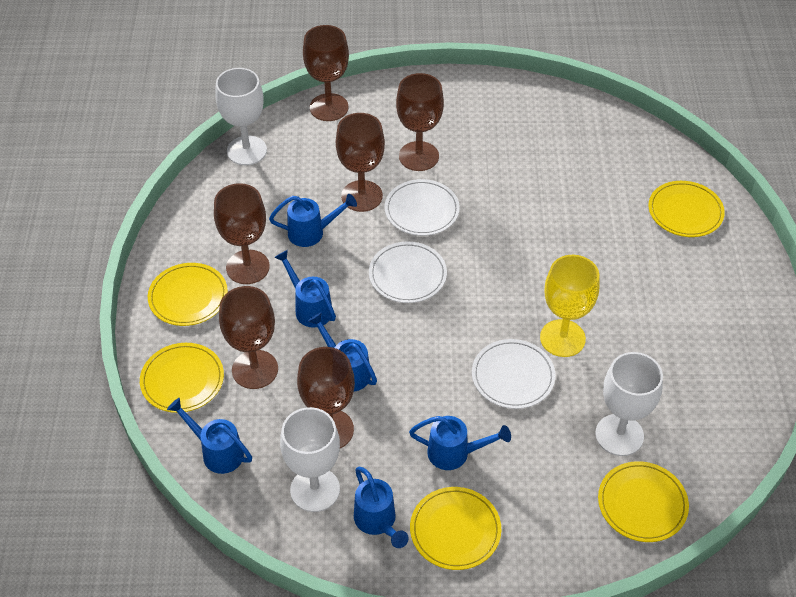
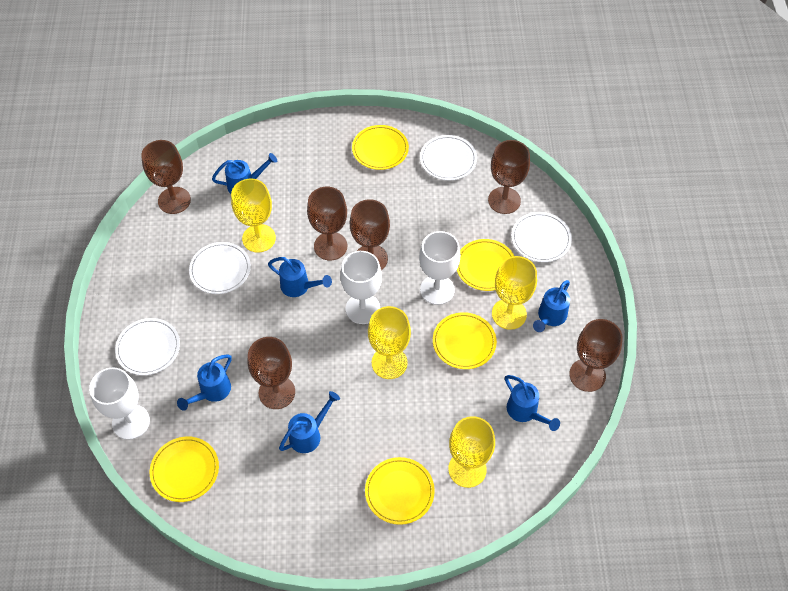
white plate: [369,242,447,303] [385,179,460,236] [472,339,555,409] = 3 -> [115,318,180,375] [189,242,251,294] [420,135,477,181] [511,212,572,262] = 4
yellow goblet: [540,255,600,357] = 1 -> [231,178,276,253] [368,306,411,379] [448,416,495,488] [492,256,537,330] = 4

